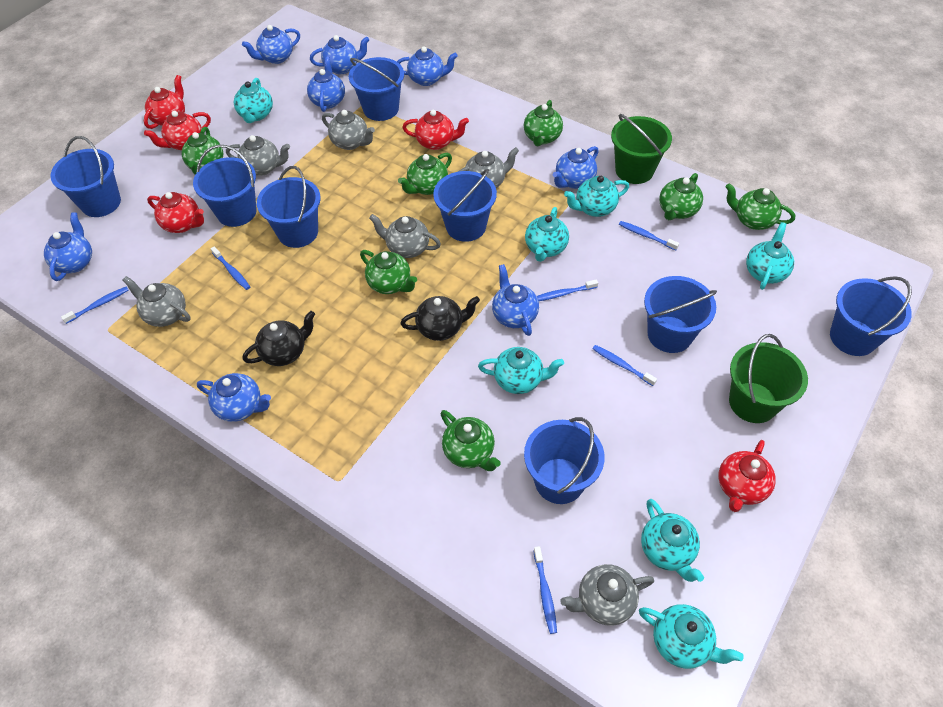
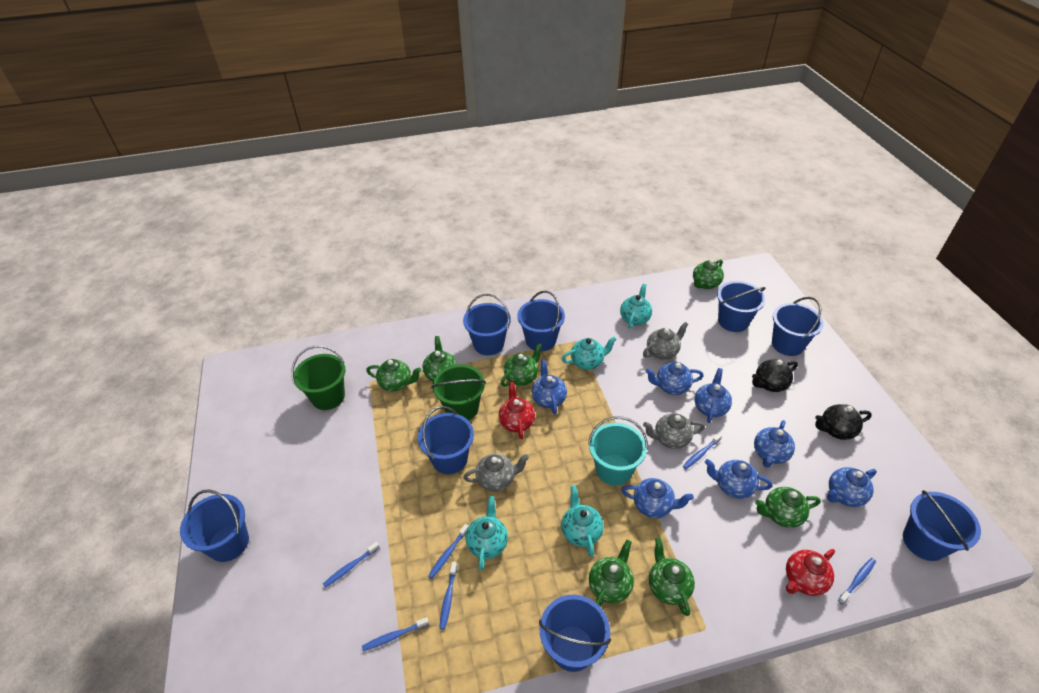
blue teapot: [44,212,92,281] [197,373,271,422] [242,25,300,64] [307,56,345,112] [310,35,369,74] [397,47,458,86] [492,264,539,336] [553,146,599,189] = 8 -> [532,360,567,415] [621,478,694,518] [646,362,703,395] [695,368,732,423] [705,459,772,499] [754,420,795,468] [827,467,877,507] = 7
grey teapot: [123,276,191,327] [226,135,290,176] [322,110,375,150] [369,214,441,258] [458,147,519,188] [560,564,654,626] = 6 -> [463,453,529,492] [643,322,688,360] [643,413,705,449] = 3
red teapot: [144,75,185,129] [144,111,211,150] [147,192,204,233] [402,110,469,150] [718,440,776,512] = 5 -> [499,382,535,439] [786,549,835,596] = 2
turquoise bucket: none = 0 -> [588,416,648,486] = 1
turquoise teapot: [234,78,273,123] [478,347,564,394] [525,207,569,262] [564,176,629,217] [639,604,744,669] [641,499,704,582] [746,222,794,290] = 7 -> [465,496,508,570] [561,485,603,557] [562,337,617,370] [620,284,652,328] = 4

